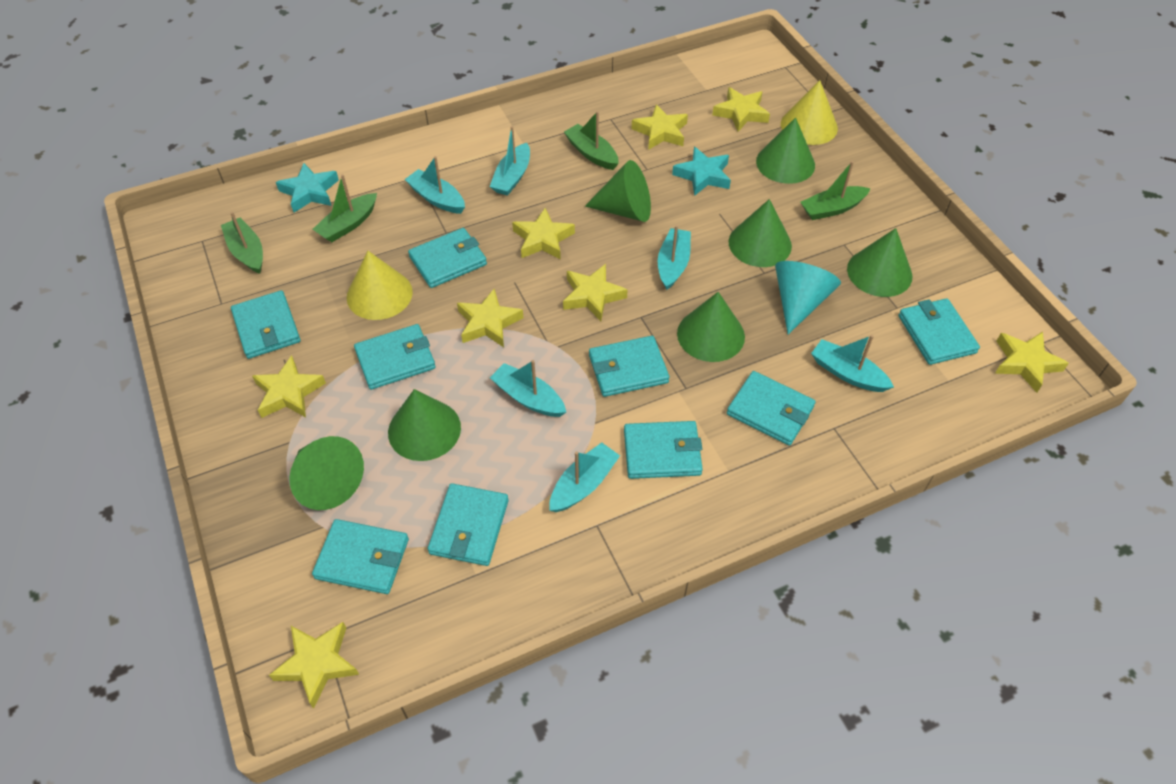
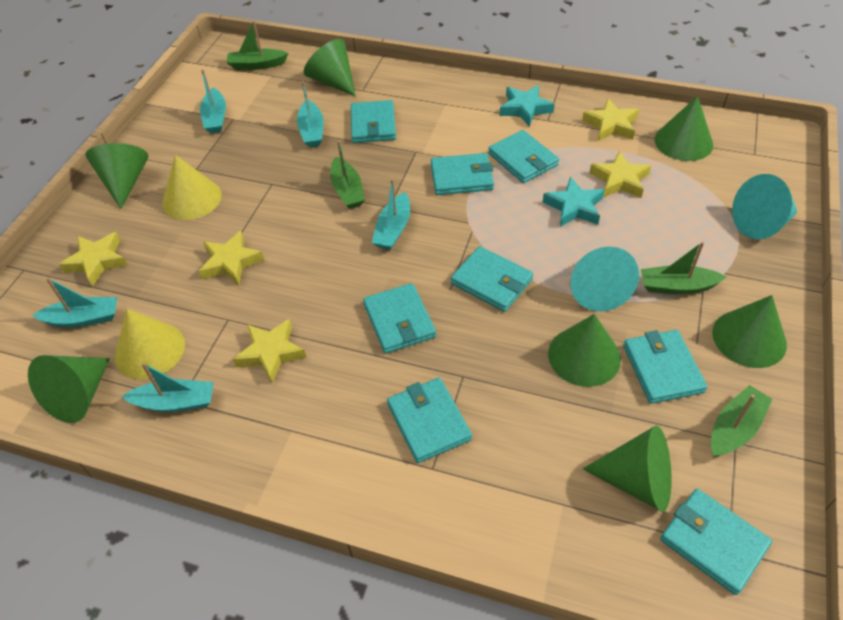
turquoise boat: [405,156,465,214] [490,126,530,196] [490,360,566,417] [549,442,620,512] [658,225,691,290] [811,335,894,392] = 6 -> [32,277,117,328] [121,362,214,412] [200,69,226,133] [297,82,324,147] [372,179,410,250] = 5
turquoise cone: [775,261,841,334] = 1 -> [571,246,639,312] [732,174,797,239] = 2
turquoise wallet: [231,290,300,359] [312,519,409,594] [354,324,436,390] [408,228,487,288] [428,483,509,566] [589,336,670,397] [624,421,703,479] [727,371,816,446] [898,298,980,365] = 9 -> [351,100,396,143] [363,283,436,354] [387,378,472,463] [431,153,494,195] [451,246,533,312] [488,130,559,183] [623,330,708,404] [660,489,772,595] = 8
yellow star: [252,355,326,418] [269,622,359,709] [457,289,523,347] [512,208,575,260] [563,264,628,321] [632,104,688,150] [712,87,770,132] [995,332,1069,393] = 8 -> [59,232,128,287] [199,231,264,286] [233,319,307,383] [582,99,639,141] [590,151,651,198] = 5

